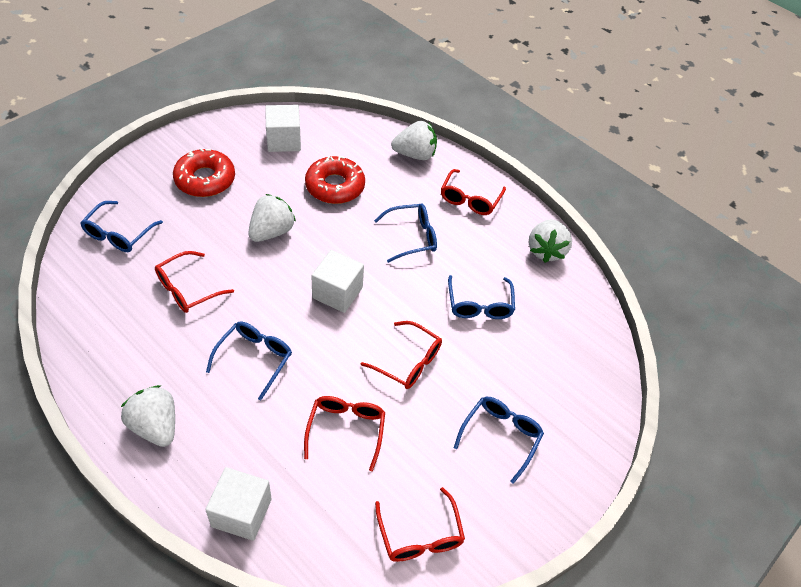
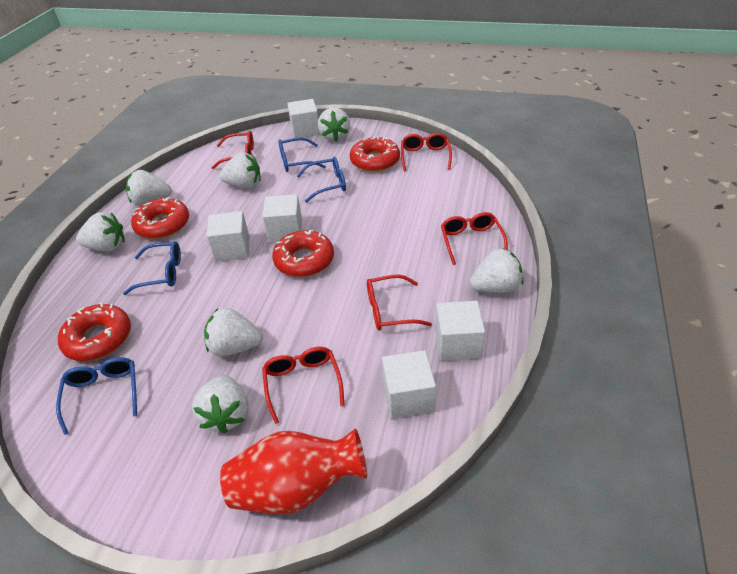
blue glasses: [80,201,163,252] [206,321,292,400] [374,203,437,263] [448,275,515,319] [454,397,544,484] = 5 -> [56,357,137,435] [123,241,181,295] [278,138,326,172] [297,157,346,203] = 4
red donut: [173,148,235,197] [305,156,365,204] = 2 -> [58,303,131,361] [131,197,189,239] [272,230,334,277] [350,136,400,172] = 4
red vase: none = 0 -> [220,428,367,515] = 1
white cube: [205,467,272,541] [265,105,301,152] [311,250,364,313] = 3 -> [206,211,249,262] [262,194,302,242] [287,99,320,138] [382,350,436,419] [435,301,485,361] = 5
white strawberry: [121,385,175,447] [248,194,296,242] [391,121,437,160] [529,219,572,263] = 4 -> [76,212,125,251] [126,170,172,207] [192,375,249,433] [204,308,263,357] [219,152,261,188] [318,108,350,141] [470,248,523,293] = 7

